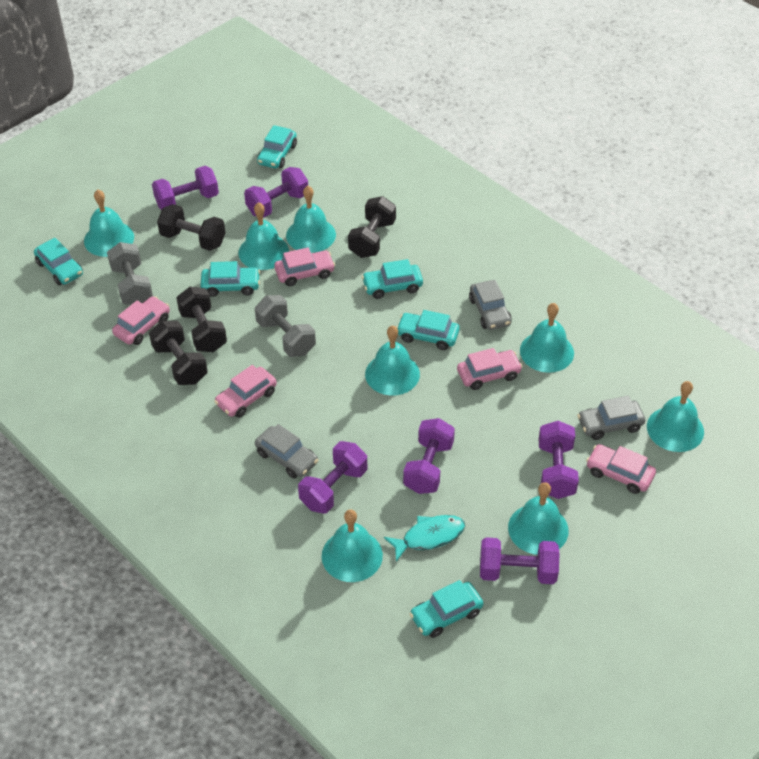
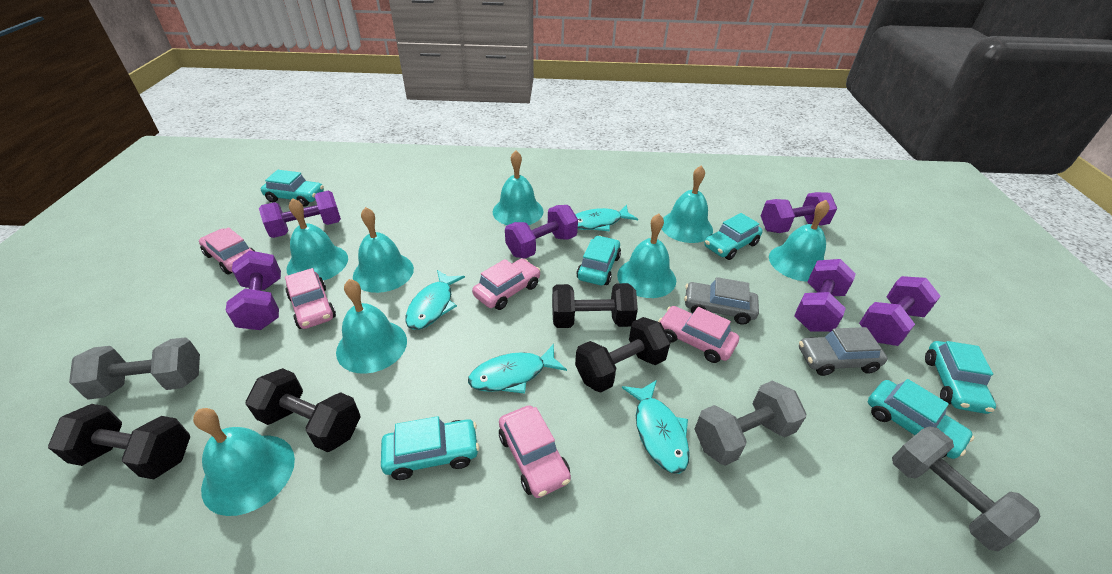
grey car: [255,424,318,479] [469,280,512,330] [577,396,645,440] = 3 -> [684,277,759,325] [799,327,887,376] = 2
grey dumbbell: [107,242,153,305] [255,295,316,357] = 2 -> [69,337,200,400] [695,381,806,466] [892,427,1040,551] = 3
turquoise fish: [384,515,465,562] = 1 -> [405,270,465,330] [468,344,567,394] [575,205,638,231] [622,380,690,474] = 4

